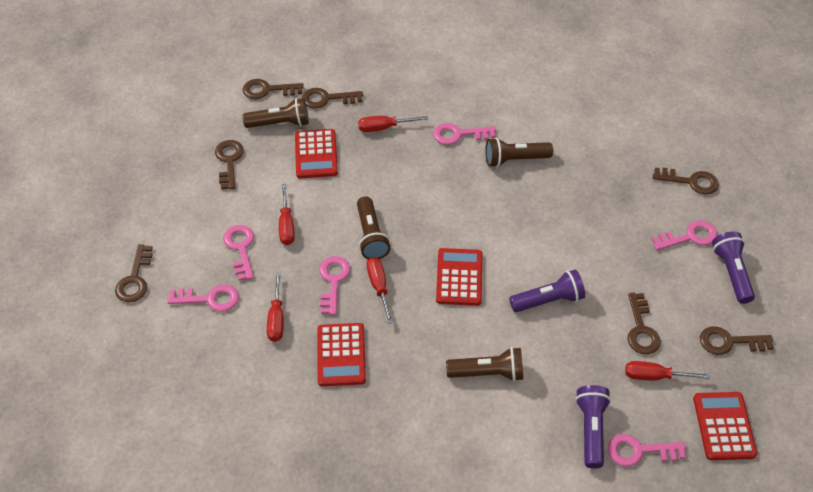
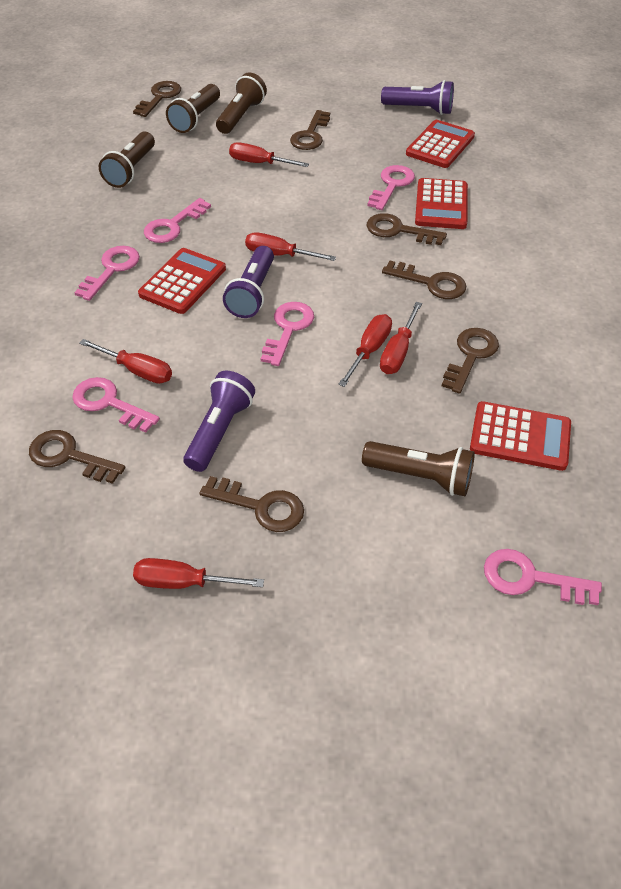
red screwdriver: [267,272,284,342] [279,184,295,245] [358,116,428,132] [367,257,393,324] [625,361,710,380] = 5 -> [79,339,172,384] [133,558,264,589] [229,142,309,167] [245,232,336,261] [338,314,392,387] [380,302,422,374] = 6

